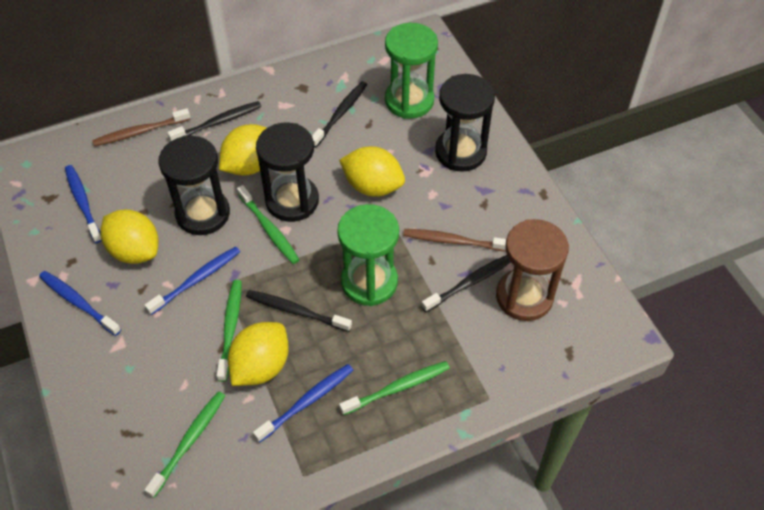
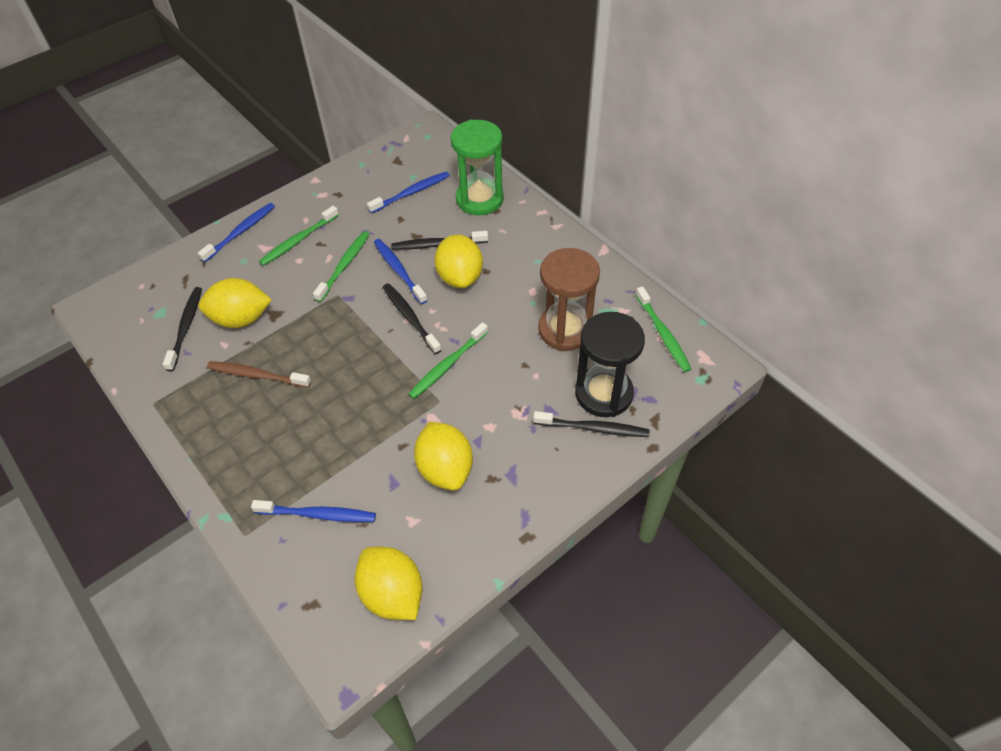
black hourglass: [158,135,230,235] [256,123,319,222] [435,74,495,172] = 3 -> [575,312,645,417] = 1
brown toothbrush: [92,108,191,147] [403,229,506,252] = 2 -> [207,361,311,388] = 1
green hourglass: [337,204,399,306] [385,23,438,119] = 2 -> [451,120,504,215] = 1

